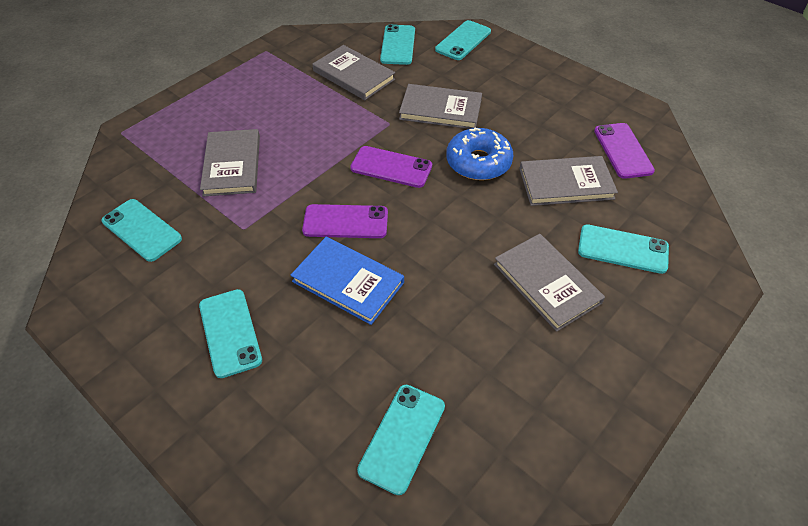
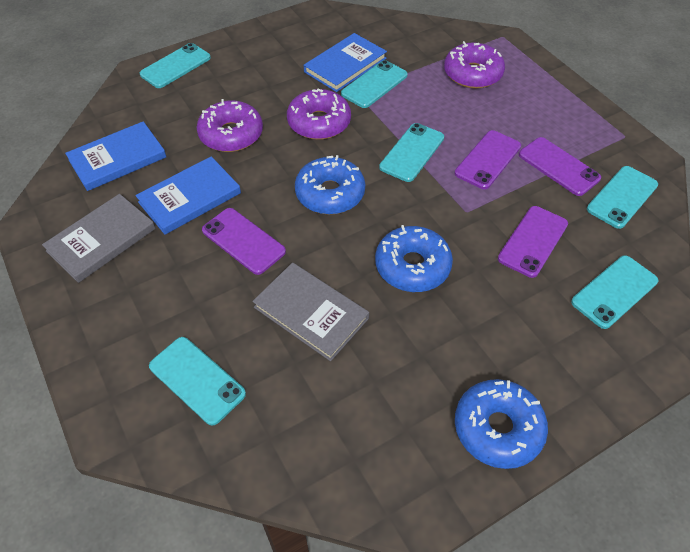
blue book: [290,237,404,325] = 1 -> [65,121,166,191] [136,156,241,235] [304,33,387,92] = 3
blue donut: [446,128,513,180] = 1 -> [295,155,365,214] [375,225,453,292] [455,379,548,469] = 3
grey book: [200,129,260,196] [312,45,395,100] [399,84,482,129] [494,234,605,332] [519,156,618,206] = 5 -> [42,194,156,283] [252,262,369,361] = 2
purple donut: none = 0 -> [197,99,263,152] [287,89,351,140] [444,41,505,89] = 3
purple phone: [302,204,388,238] [350,146,432,188] [594,123,655,179] = 3 -> [202,208,286,275] [455,130,521,189] [498,206,568,278] [519,137,601,196] = 4

